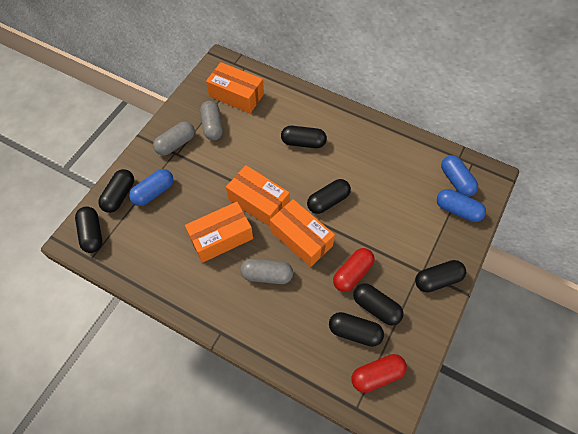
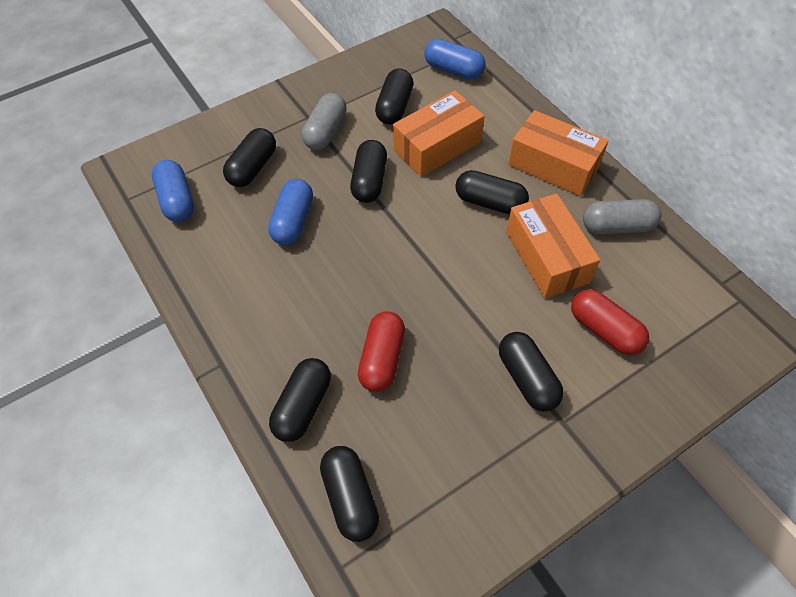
grey capsule: [153,121,195,156] [200,101,223,141] [240,258,293,284] = 3 -> [302,93,347,150] [583,199,661,234] = 2
orange box: [185,202,253,263] [206,62,264,113] [226,165,290,227] [270,199,335,267] = 4 -> [393,90,485,177] [506,193,600,298] [508,110,609,196] = 3

